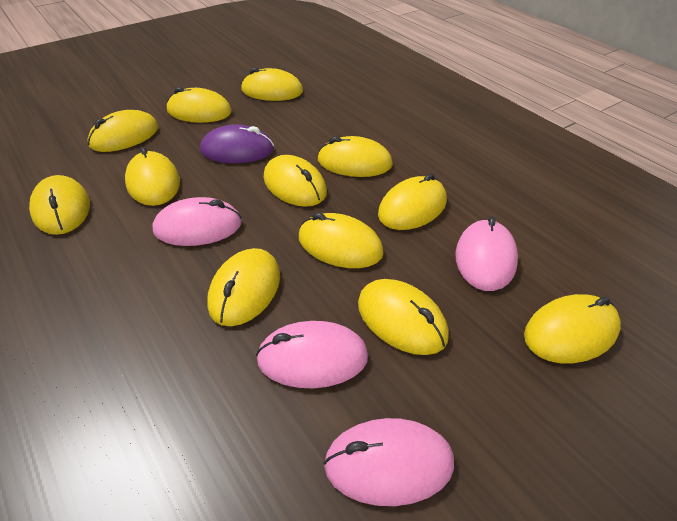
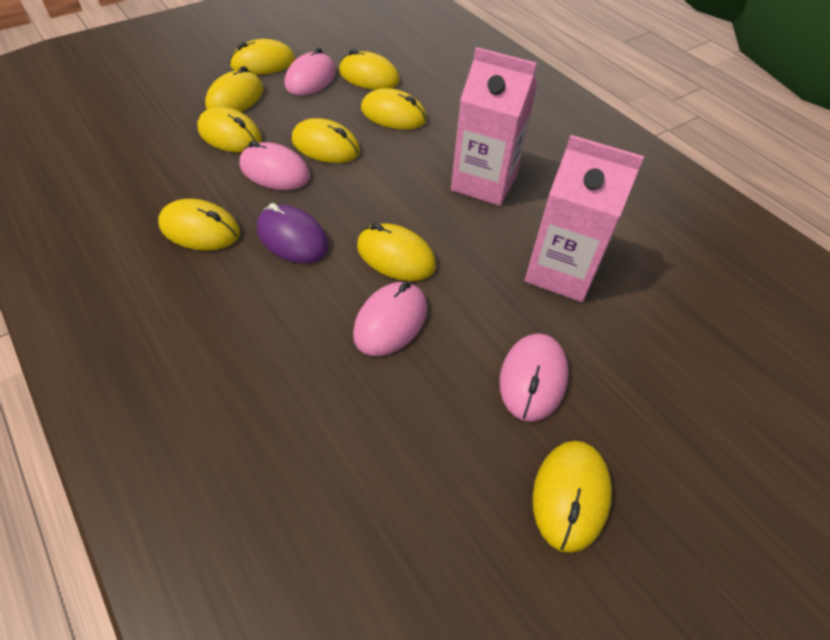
pink carton: none = 0 -> [451,47,537,206] [525,135,644,302] = 2
yellow mouse: [29,175,90,235] [88,110,158,152] [125,147,180,206] [167,87,232,123] [207,248,280,326] [241,68,303,101] [264,155,327,207] [299,213,384,268] [317,136,393,177] [358,279,449,355] [378,173,447,230] [524,294,621,363] = 12 -> [158,199,240,251] [197,107,262,153] [205,66,263,112] [229,39,295,75] [292,118,360,163] [339,49,400,90] [357,223,436,281] [361,88,427,130] [533,441,612,553] = 9

